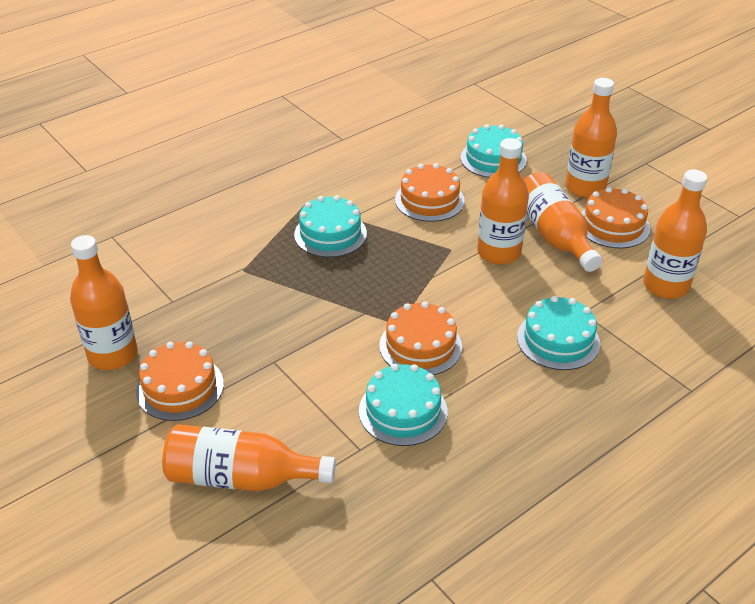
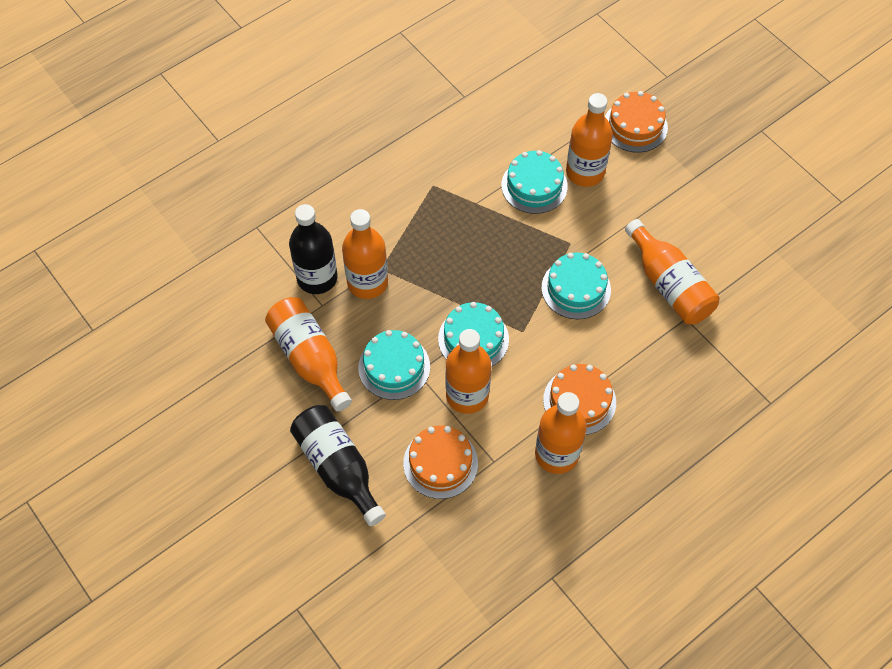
black bottle: none = 0 -> [289,204,338,294] [290,405,386,526] = 2
orange cake: [136,342,224,421] [379,301,462,375] [395,163,465,222] [581,187,650,248] = 4 -> [403,425,478,499] [543,364,616,435] [605,91,668,153] = 3

